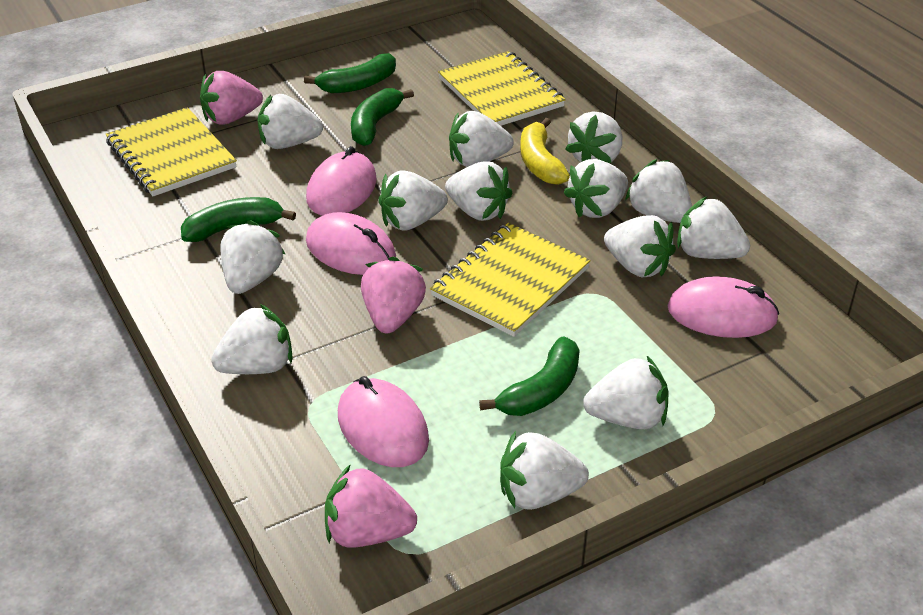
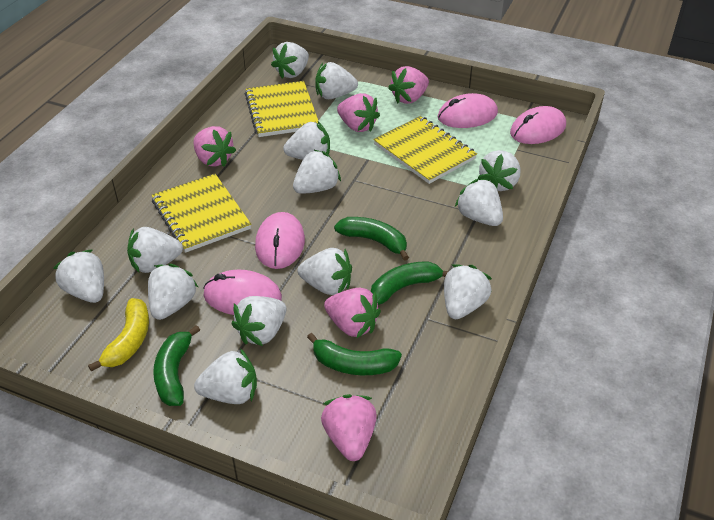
pink strawberry: [200,71,263,125] [325,464,417,548] [361,256,426,333] = 3 -> [193,126,236,167] [321,394,377,461] [324,288,381,338] [337,93,380,132] [388,66,429,104] = 5

